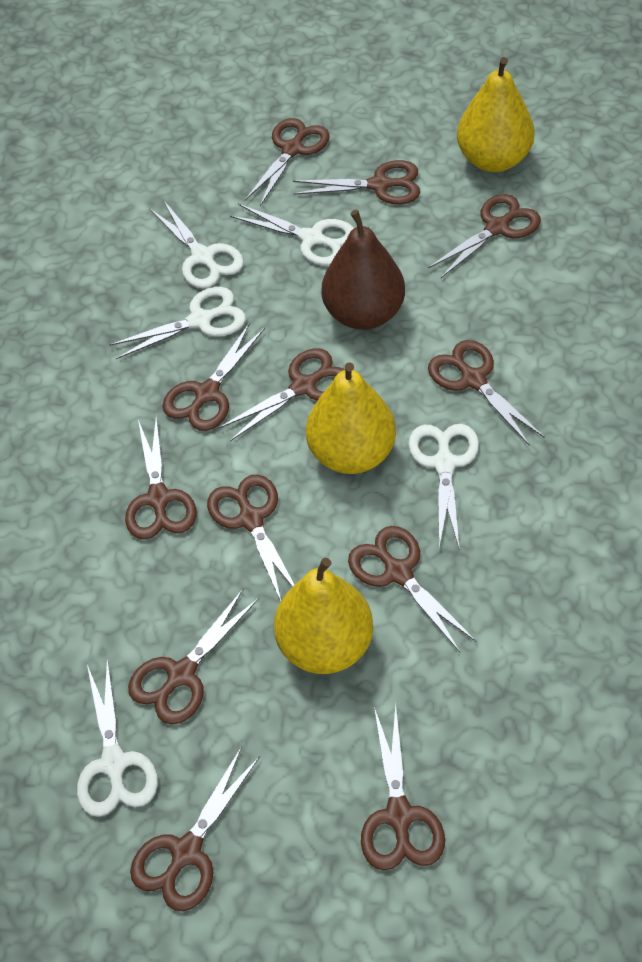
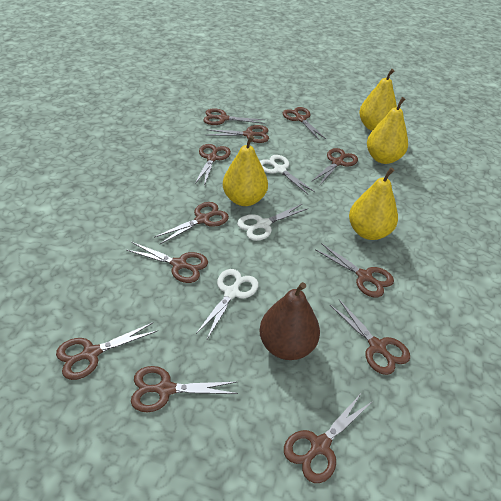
white scissors: [77,658,158,817] [110,287,246,359] [149,200,244,289] [230,204,354,266] [409,424,479,550] = 5 -> [196,269,258,339] [237,203,309,241] [260,155,315,195] = 3
yellow pear: [274,558,373,674] [306,362,396,474] [457,57,535,172] = 3 -> [223,135,268,206] [349,167,398,240] [359,69,397,131] [367,97,408,164] = 4

